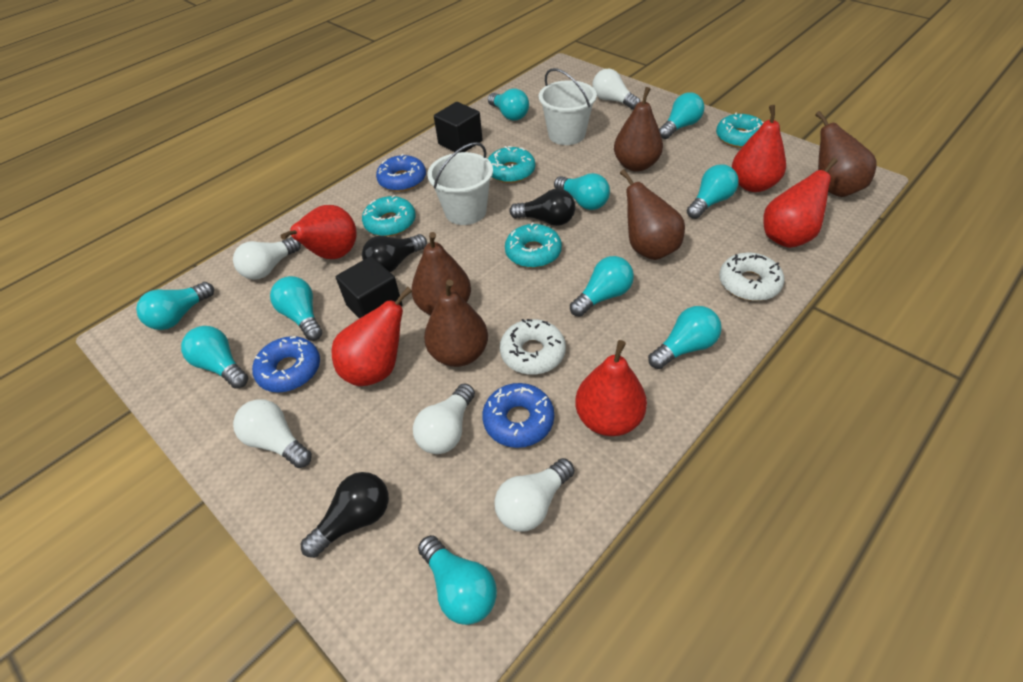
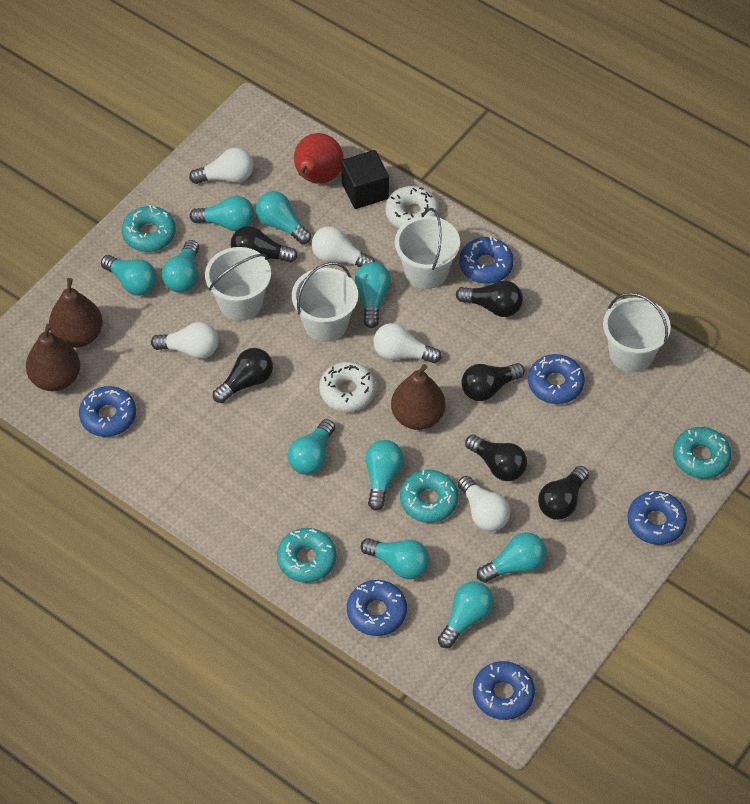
black cube: [336,256,403,319] [434,102,483,153] = 2 -> [341,150,389,209] = 1
black light bulb: [301,472,389,558] [362,234,427,272] [509,189,576,226] = 3 -> [213,348,273,403] [231,226,298,263] [456,280,523,317] [461,363,525,401] [465,434,527,481] [538,466,589,520] = 6
blue donut: [252,336,320,393] [376,154,426,192] [482,383,554,448] = 3 -> [79,386,136,437] [347,580,407,636] [459,236,514,284] [473,661,535,720] [528,354,584,404] [627,491,687,545] = 6
brown pear: [411,232,471,315] [424,279,488,367] [614,87,663,171] [620,169,685,260] [815,111,877,197] = 5 -> [26,324,80,391] [49,278,103,348] [391,364,445,430] = 3
red pear: [281,205,357,259] [332,287,412,386] [575,340,647,436] [732,105,786,192] [763,158,838,248] = 5 -> [294,133,344,184] = 1
white bucket: [427,142,493,225] [539,68,597,145] = 2 -> [205,247,271,321] [292,262,358,342] [395,208,460,289] [603,292,671,372] = 4

